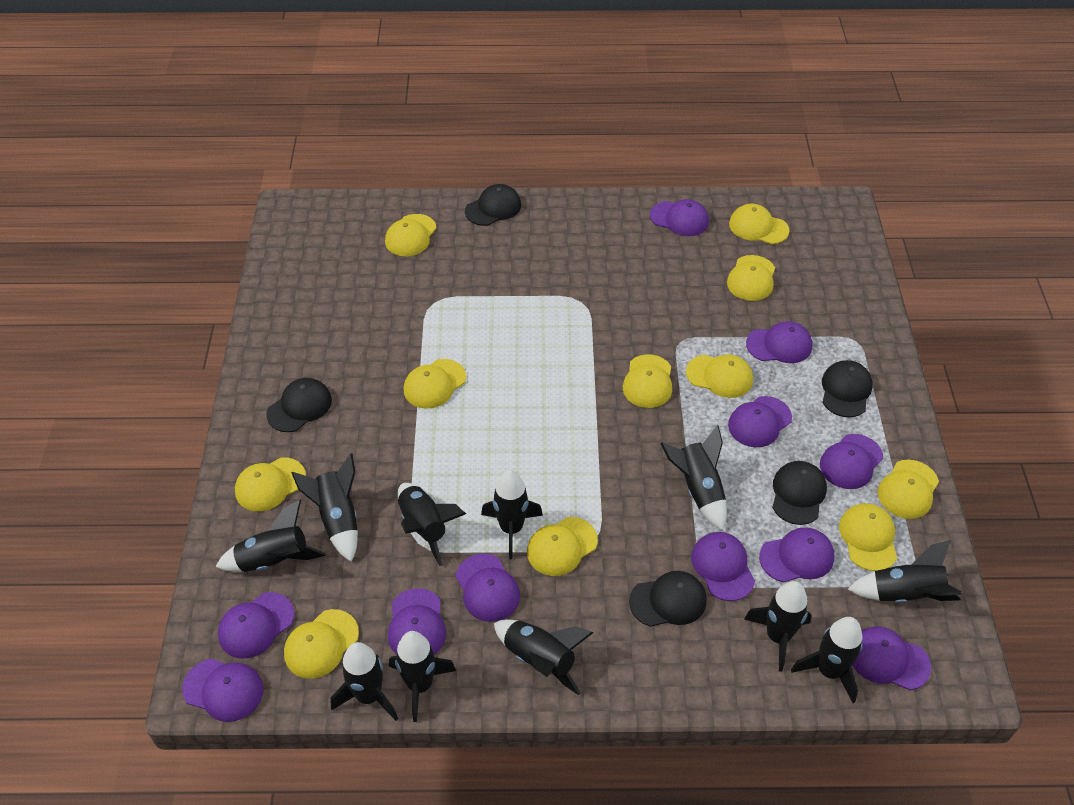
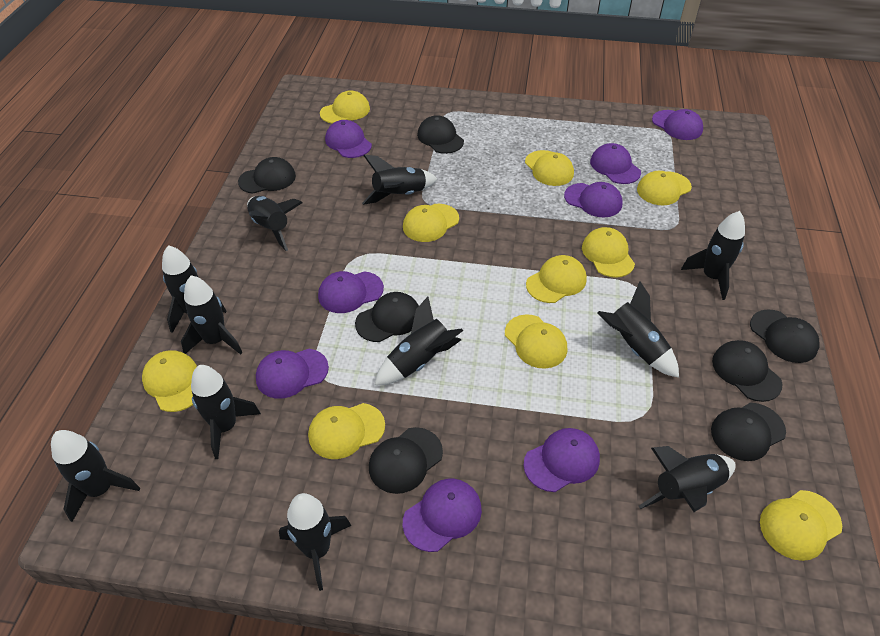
black cap: [267,378,332,432] [465,184,521,226] [629,571,707,627] [772,461,827,525] [822,360,873,417] = 5 -> [238,157,296,194] [355,292,419,342] [369,427,443,494] [417,115,464,154] [711,403,786,461] [712,340,783,402] [750,309,819,363] = 7
purple cap: [182,658,264,722] [218,592,294,659] [388,588,446,655] [456,554,520,622] [650,199,709,236] [691,532,755,601] [728,396,792,447] [746,321,812,363] [759,527,834,582] [820,434,883,489] [852,627,931,690] = 11 -> [256,349,329,399] [318,271,384,313] [325,120,372,158] [403,479,482,552] [524,428,600,492] [564,182,623,217] [590,143,641,184] [652,109,703,140] = 8
yellow cap: [235,457,306,512] [284,609,359,679] [385,214,437,256] [404,359,466,409] [527,517,598,576] [623,354,672,408] [686,354,753,398] [727,255,775,301] [729,204,789,244] [839,503,897,571] [878,460,939,519] = 11 -> [142,350,197,412] [308,403,385,459] [320,90,370,124] [403,204,459,242] [505,315,567,369] [525,150,574,186] [526,255,587,303] [582,227,635,278] [637,171,692,205] [760,490,842,561] = 10

